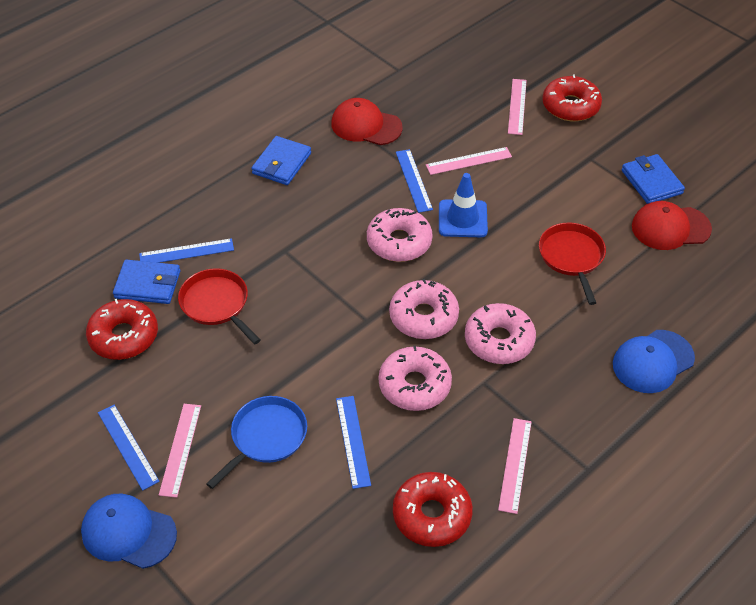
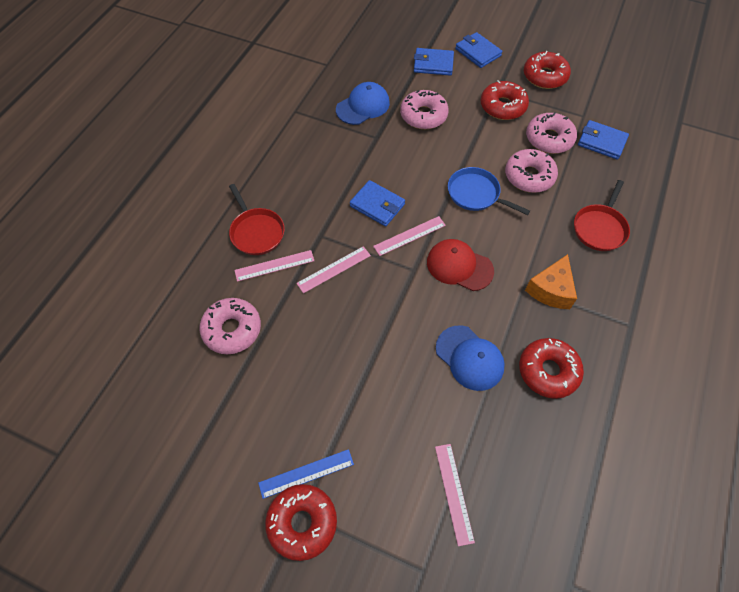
blue ruler: [98,405,160,491] [139,238,234,263] [336,396,371,489] [396,149,433,213] = 4 -> [258,449,354,499] = 1
blue traffic cone: [439,173,488,237] = 1 -> none = 0
blue wallet: [113,259,180,304] [252,136,311,185] [621,154,685,204] = 3 -> [350,180,405,226] [414,48,454,76] [455,32,502,68] [578,120,629,160] = 4
orange cheese: none = 0 -> [525,254,577,309] = 1
red cap: [331,98,403,145] [632,201,712,250] = 2 -> [427,239,494,291] = 1
red donut: [86,299,158,360] [393,472,473,547] [542,74,602,121] = 3 -> [265,484,337,561] [481,80,529,120] [519,338,584,399] [524,51,571,89] = 4

